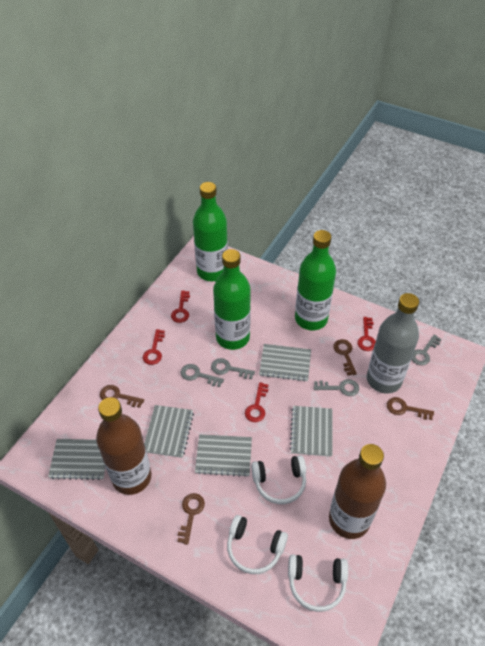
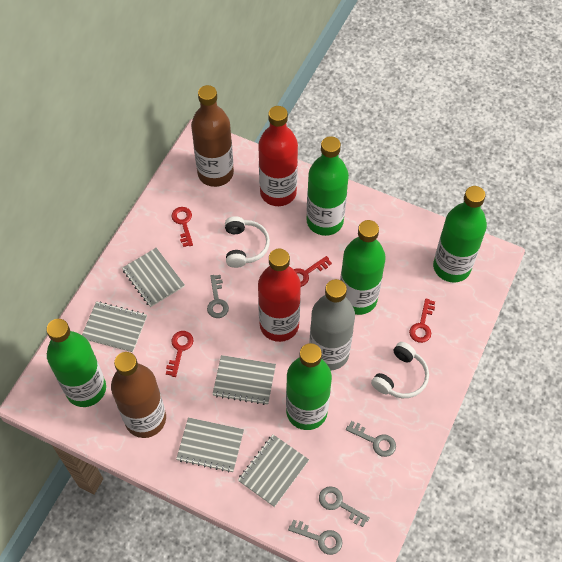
brown key: [100,385,144,408] [177,493,205,545] [333,339,357,375] [387,397,434,420] = 4 -> none = 0
green bottle: [193,182,228,281] [213,249,251,350] [295,230,336,330] = 3 -> [46,319,106,407] [286,343,332,430] [307,136,349,236] [340,220,386,315] [433,186,487,283] = 5
red bottle: none = 0 -> [258,106,298,206] [258,249,301,342] = 2
white headphones: [227,515,288,574] [251,455,306,504] [288,554,348,612] = 3 -> [225,216,270,268] [371,342,429,398] = 2

